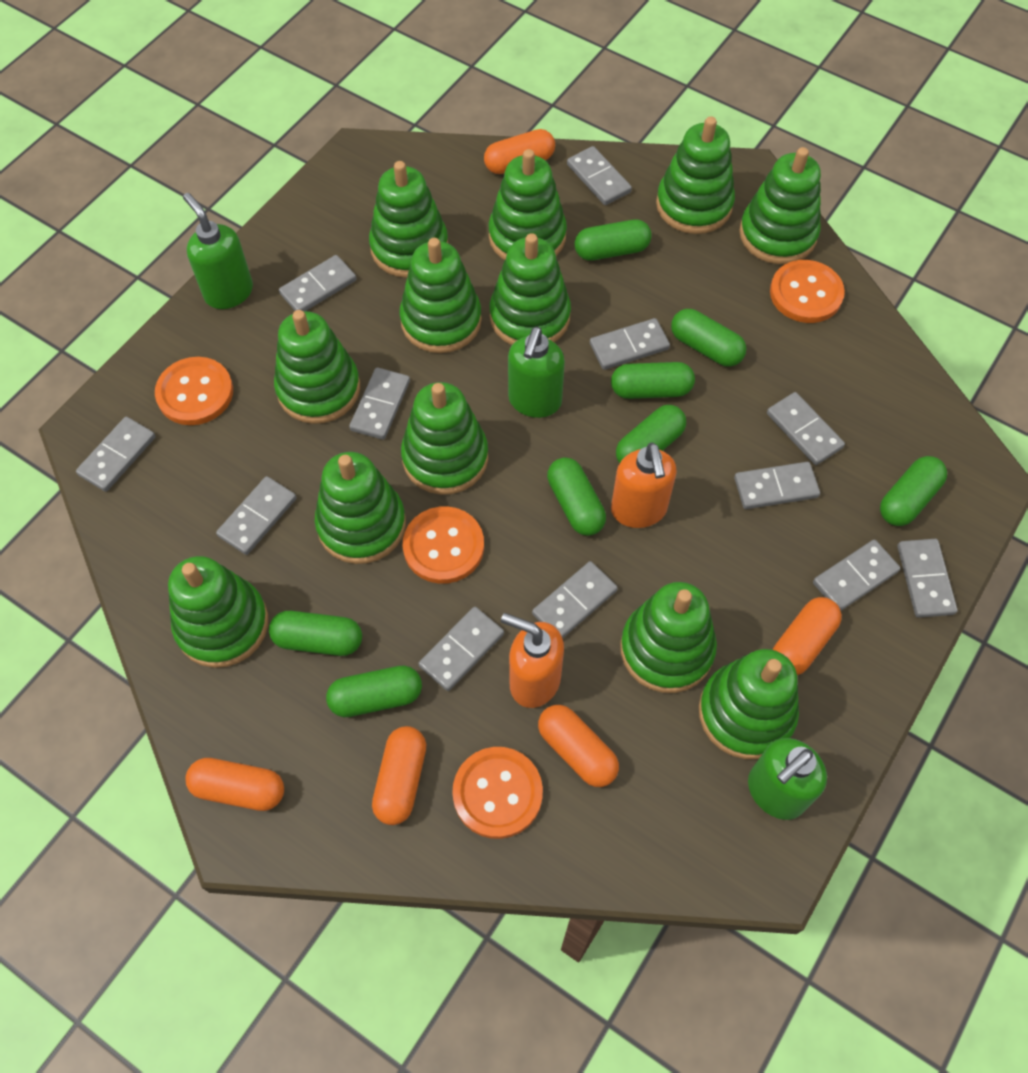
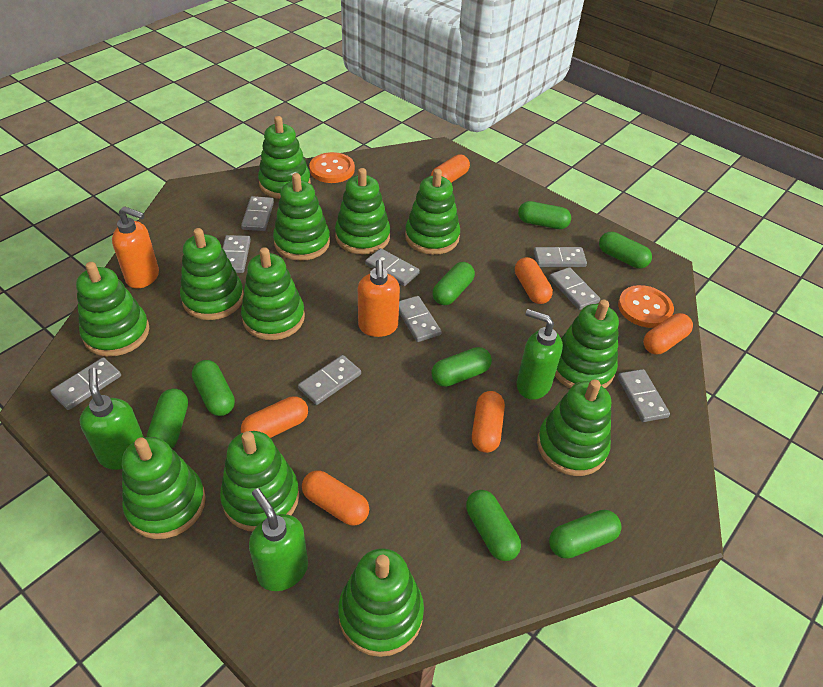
grey domino: [76,417,156,492] [216,476,296,555] [279,255,356,311] [349,367,410,440] [418,607,504,691] [532,561,618,639] [567,146,632,205] [590,318,670,370] [734,462,820,509] [767,392,845,465] [813,540,900,611] [897,539,958,618] = 12 -> [50,357,121,410] [222,235,251,273] [241,196,274,231] [298,355,361,405] [365,248,420,286] [399,296,442,342] [534,247,587,267] [549,267,600,310] [618,369,670,422] = 9
orange button: [155,357,233,425] [403,506,484,584] [452,747,543,839] [770,260,845,323] = 4 -> [309,152,355,183] [618,285,674,328] = 2
orange capsule: [185,758,284,811] [372,726,426,825] [484,129,555,174] [538,705,619,787] [773,597,842,675] = 5 -> [241,396,308,438] [302,470,369,526] [431,154,470,183] [472,391,505,453] [515,257,553,304] [643,313,693,354] = 6

